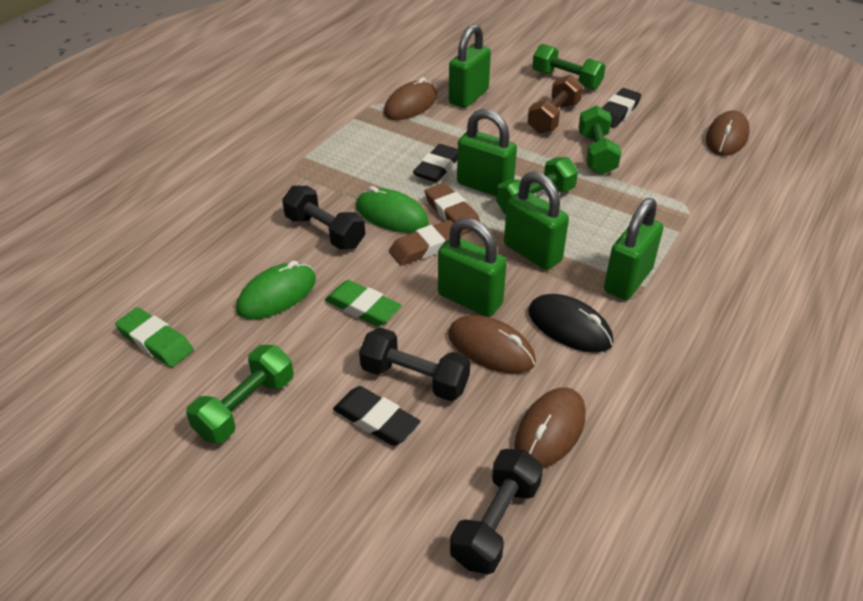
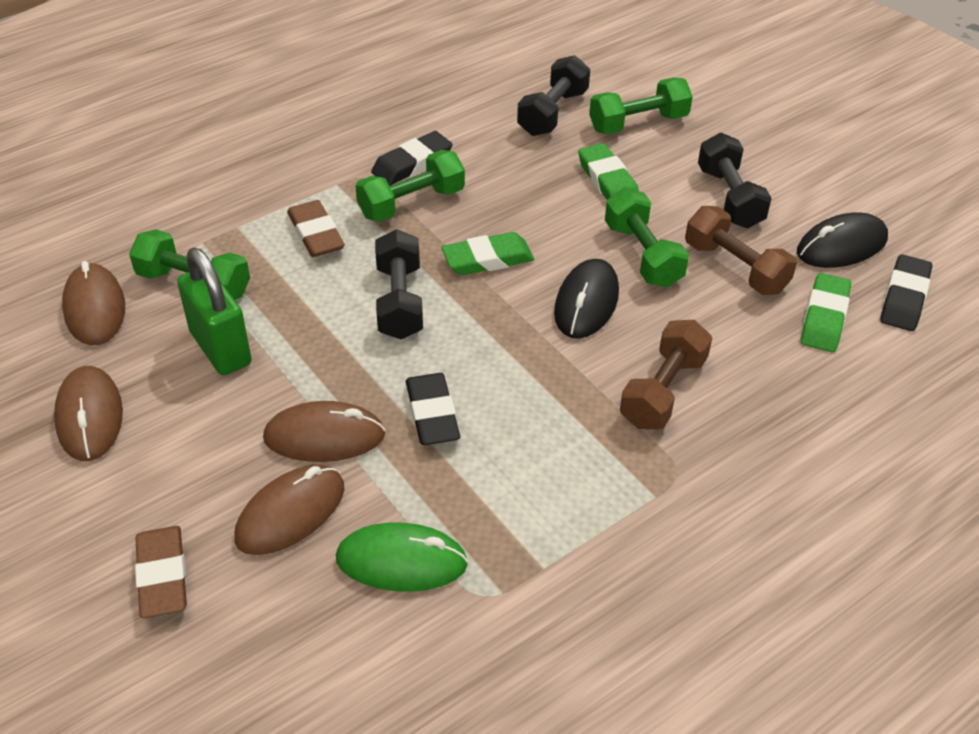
black mouse: [528,294,613,353] = 1 -> [554,259,619,339] [797,212,888,268] = 2
brown dumbbell: [527,75,583,134] = 1 -> [620,320,712,429] [685,206,797,295] = 2
green eraser: [115,307,193,367] [325,280,402,326] = 2 -> [441,232,534,275] [578,143,639,199] [801,273,851,352] = 3
green mouse: [236,261,316,320] [356,186,428,233] = 2 -> [336,523,468,592] = 1
green padlock: [438,218,507,317] [449,24,491,108] [457,109,517,196] [504,172,569,270] [604,198,663,300] = 5 -> [177,248,252,375] = 1

